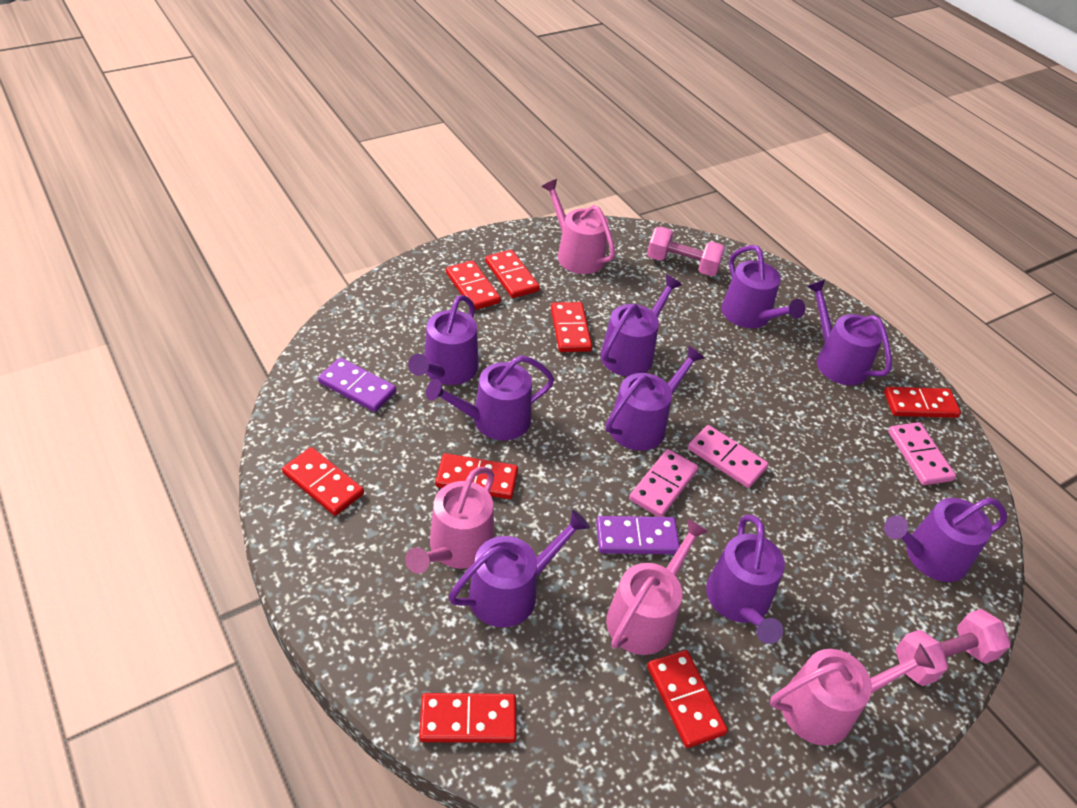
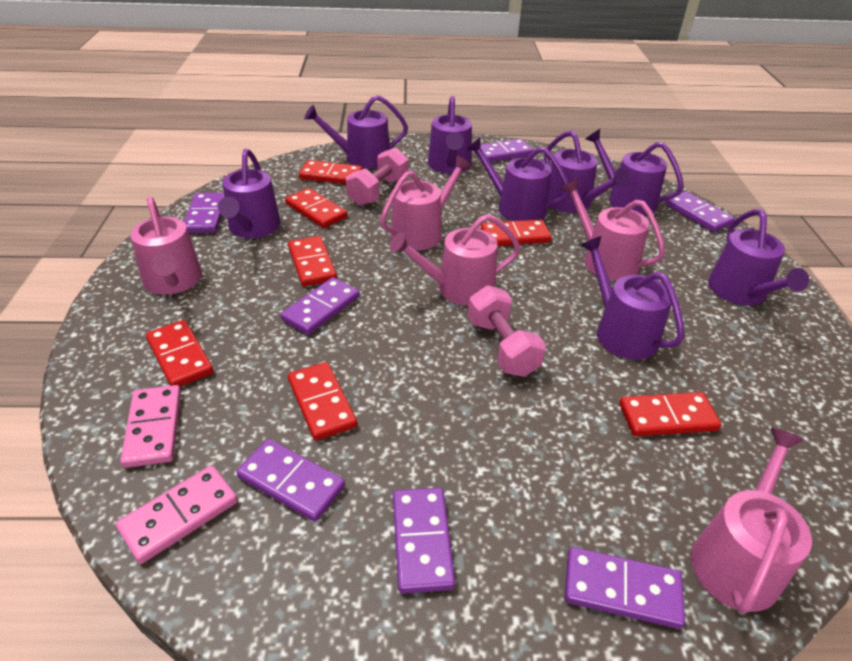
pink domino: [629,449,698,517] [688,425,769,488] [888,422,956,485] = 3 -> [116,465,238,564] [120,385,181,468] = 2
pink watering can: [405,467,494,574] [541,179,615,274] [606,518,709,655] [770,644,935,746] = 4 -> [130,196,202,295] [380,156,471,251] [390,214,521,306] [560,178,665,281] [691,428,812,614] = 5
purple domino: [318,358,396,412] [596,516,680,554] = 2 -> [184,193,224,233] [237,439,345,522] [281,277,360,335] [393,488,455,594] [474,139,533,162] [565,547,685,629] [665,191,735,232] = 7
purple watering can: [408,295,479,385] [426,355,554,440] [449,510,590,627] [600,275,682,377] [606,346,705,451] [706,514,785,644] [721,245,805,328] [807,280,892,385] [884,497,1007,582] = 9 -> [218,149,281,238] [304,95,408,169] [428,96,472,174] [467,138,570,221] [544,130,629,213] [581,236,684,360] [586,129,684,216] [708,209,809,305] = 8
red domino: [282,447,364,516] [419,693,516,743] [435,453,518,499] [446,260,501,310] [485,250,540,298] [551,302,592,352] [647,650,728,748] [884,387,961,418] = 8 -> [146,320,214,387] [285,188,347,228] [288,236,337,287] [288,362,357,441] [299,160,362,184] [481,219,552,246] [619,392,722,436] = 7

